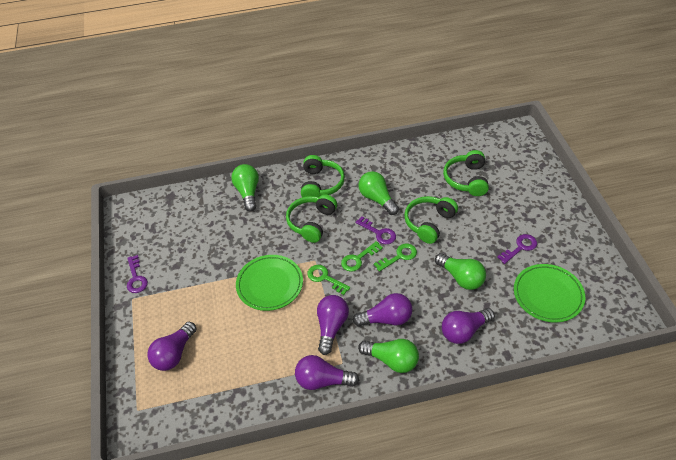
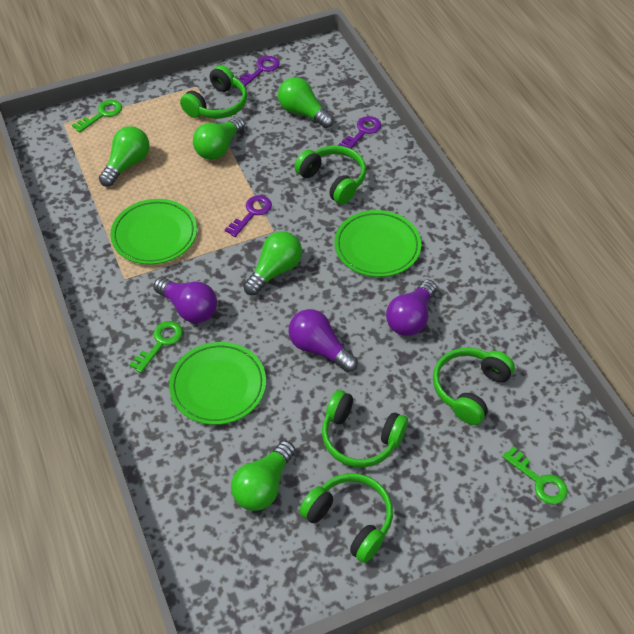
green headphones: [286,194,337,243] [301,155,345,197] [404,196,458,244] [443,150,489,196] = 4 -> [180,65,247,119] [294,145,366,204] [299,473,393,563] [322,390,408,468] [433,348,515,425] = 5
green light bulb: [231,164,259,212] [358,171,399,215] [358,339,419,373] [435,253,486,290] = 4 -> [99,126,150,187] [193,117,245,160] [231,440,295,511] [243,231,302,295] [278,77,334,128] = 5
green plate: [236,255,303,311] [514,264,585,323] = 2 -> [110,199,197,265] [169,342,266,425] [334,210,421,277] = 3
purple light bulb: [147,322,197,371] [295,355,359,390] [317,295,349,355] [353,293,413,327] [442,308,495,344] = 5 -> [153,277,217,323] [289,309,358,372] [386,280,437,336] = 3

